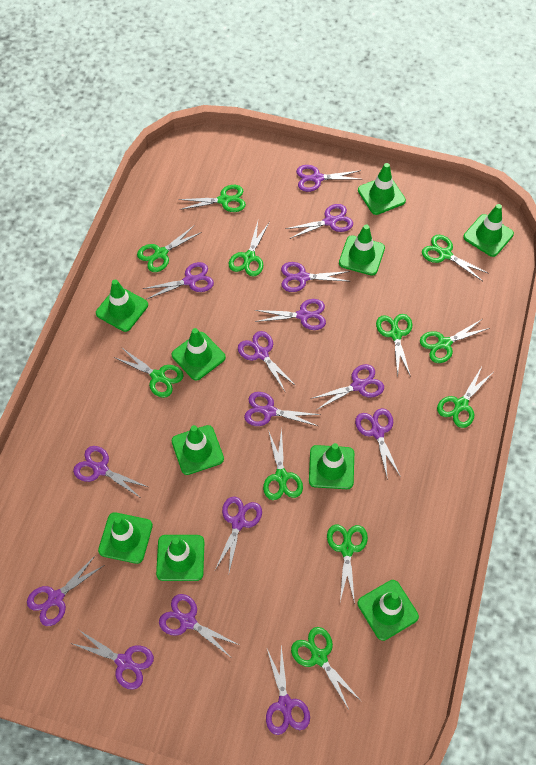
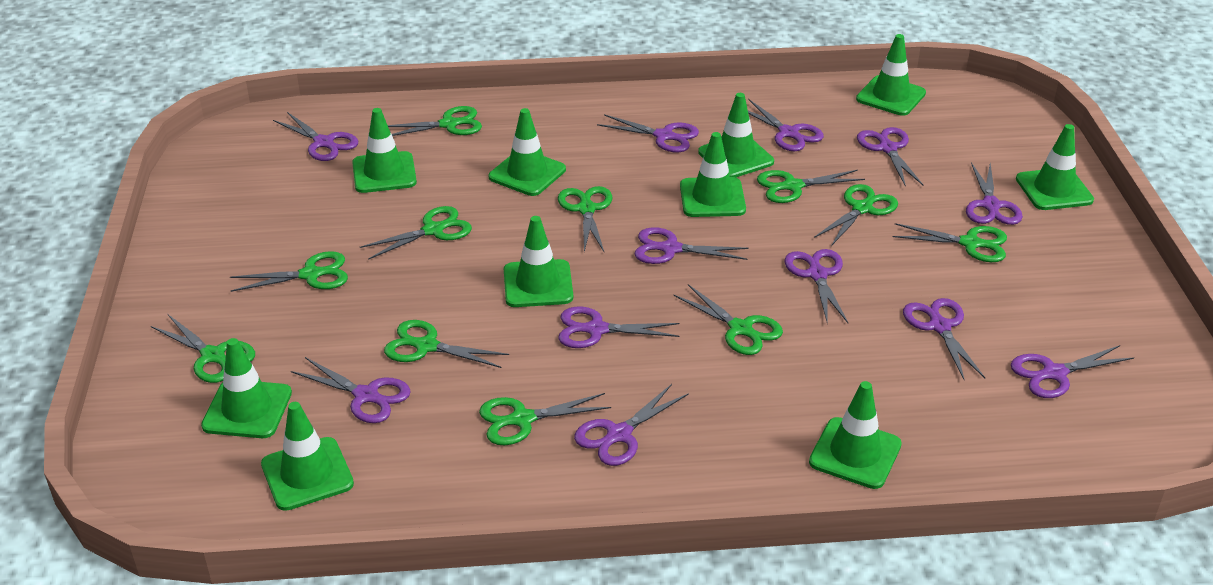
purple scissors: [27,555,103,626] [71,630,154,690] [73,446,148,498] [142,262,214,299] [159,594,239,656] [215,497,262,572] [238,331,296,393] [244,392,321,426] [255,299,326,330] [266,646,310,735] [281,262,351,292] [285,204,353,239] [296,165,363,192] [310,364,384,410] [355,408,401,480] = 15 -> [273,112,358,161] [291,357,411,423] [558,307,679,348] [574,384,689,466] [597,114,699,152] [635,227,749,264] [748,99,824,151] [785,249,848,324] [857,127,923,187] [903,298,985,380] [966,162,1023,225] [1011,345,1134,398] = 12

